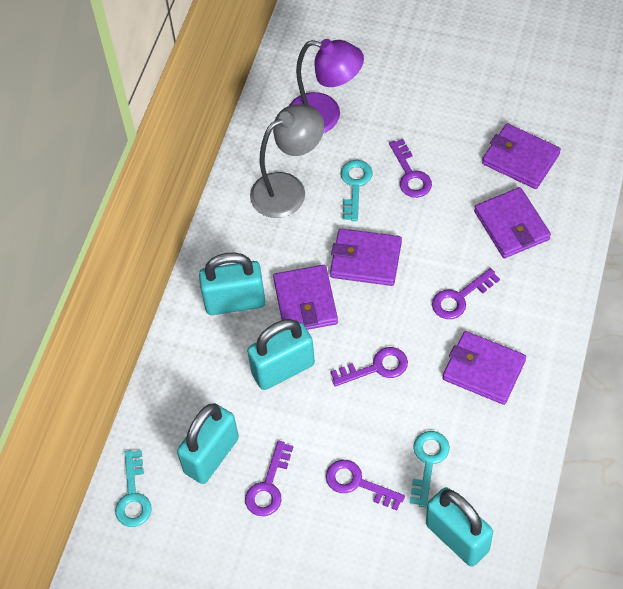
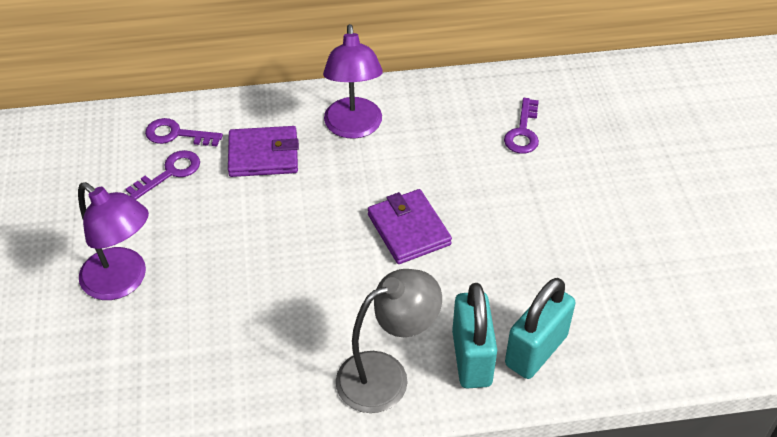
purple key: [245,441,293,516] [326,460,405,510] [330,347,408,387] [389,139,432,198] [432,268,500,319] = 5 -> [126,150,200,200] [145,118,223,146] [504,98,539,154] = 3
purple lamp: [289,39,364,133] = 1 -> [78,182,149,300] [323,24,383,139] = 2
purple wallet: [273,265,338,330] [330,228,402,286] [443,331,526,405] [474,187,551,258] [482,123,561,189] = 5 -> [228,126,299,177] [368,189,452,264] = 2
turquoise key: [115,450,152,527] [341,160,373,221] [410,431,450,507] = 3 -> none = 0
turquoise padlock: [177,403,239,484] [199,252,266,315] [247,319,315,390] [426,487,493,567] = 4 -> [452,283,497,389] [505,278,576,379] = 2

